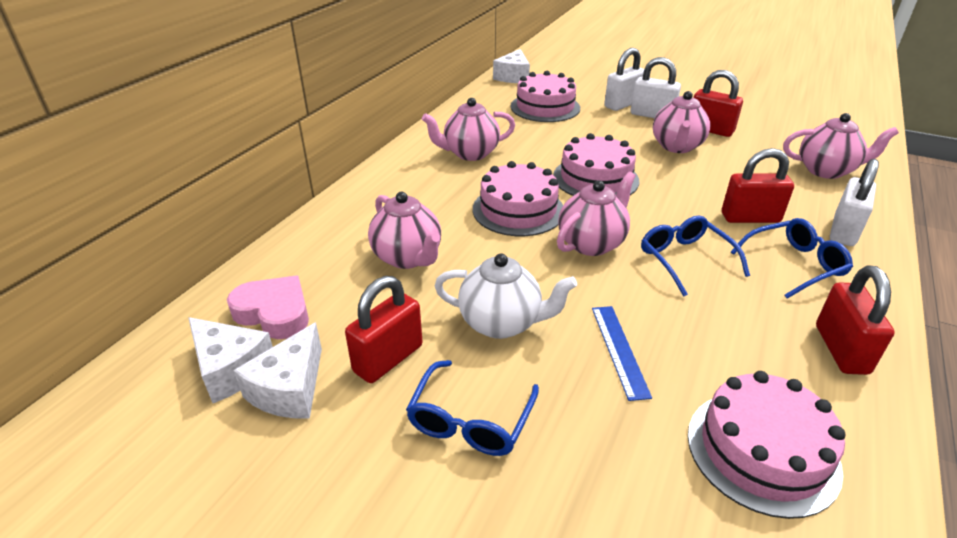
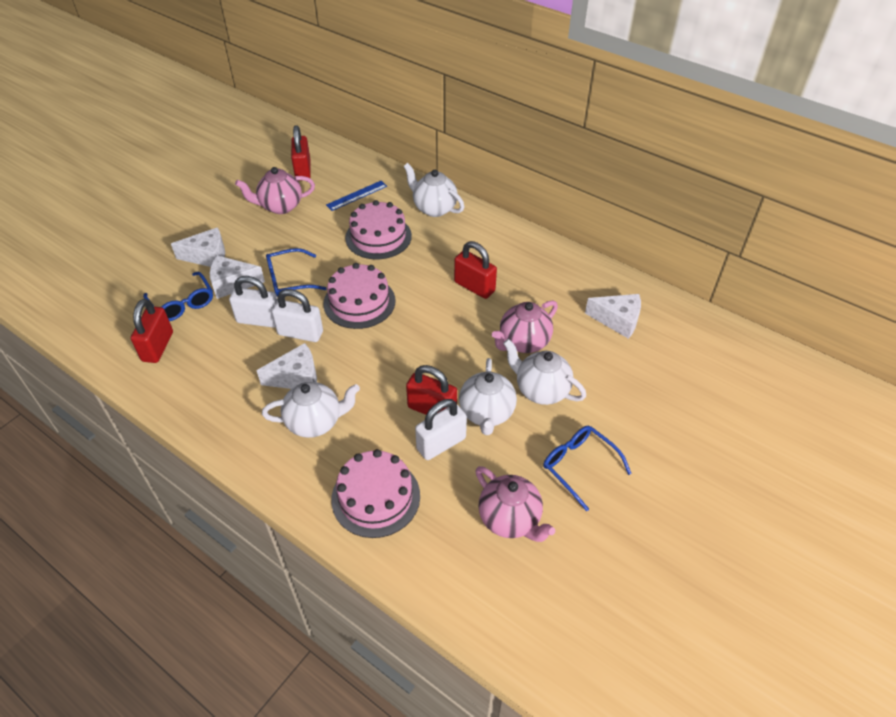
pink cake: [473,161,563,236] [511,71,580,122] [553,133,639,196] [688,371,846,519] = 4 -> [323,263,395,329] [331,449,420,538] [345,200,412,259] = 3
pink heart: [227,276,309,339] = 1 -> none = 0
pink teapot: [368,192,441,269] [422,98,515,161] [557,172,636,256] [653,91,711,153] [783,113,899,179] = 5 -> [235,167,315,214] [475,466,555,542] [492,300,558,353] = 3
white cheese: [188,317,273,403] [233,322,322,418] [493,49,530,83] = 3 -> [171,227,225,267] [210,255,265,299] [256,343,317,389] [585,294,641,339] = 4
white teapot: [435,253,577,339] = 1 -> [262,382,360,438] [403,163,464,217] [459,358,517,435] [503,339,586,405] = 4

